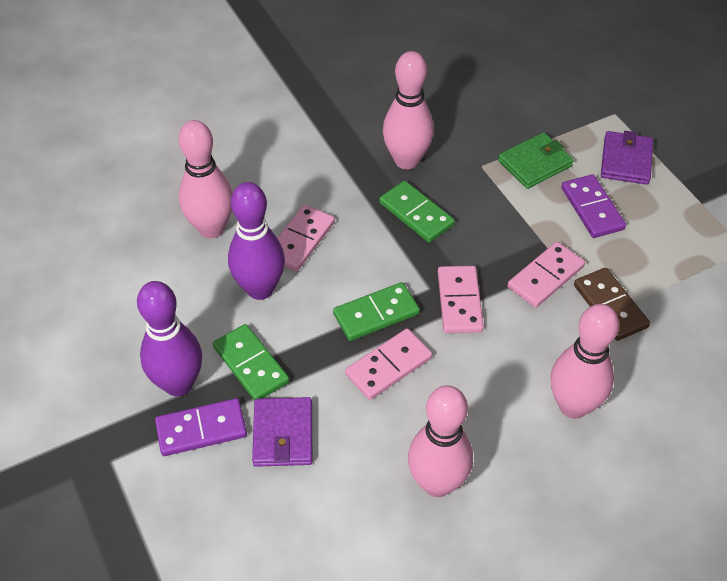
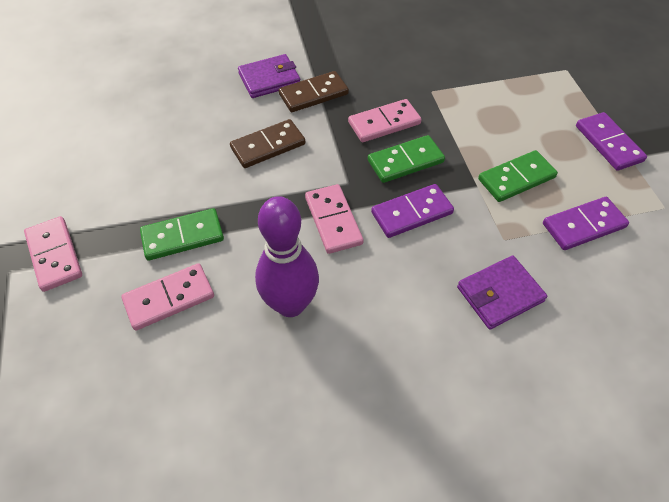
brown domino: [574,268,650,341] = 1 -> [230,119,305,168] [279,71,349,112] = 2
green wallet: [498,132,574,189] = 1 -> none = 0
pink bowling pin: [178,120,233,238] [383,51,434,170] [408,385,473,497] [550,304,619,419] = 4 -> none = 0
purple bowling pin: [137,281,202,396] [228,182,285,300] = 2 -> [255,196,319,317] = 1
purple domino: [155,398,247,456] [561,174,626,238] = 2 -> [371,184,454,238] [543,197,629,250] [576,112,647,171] = 3

